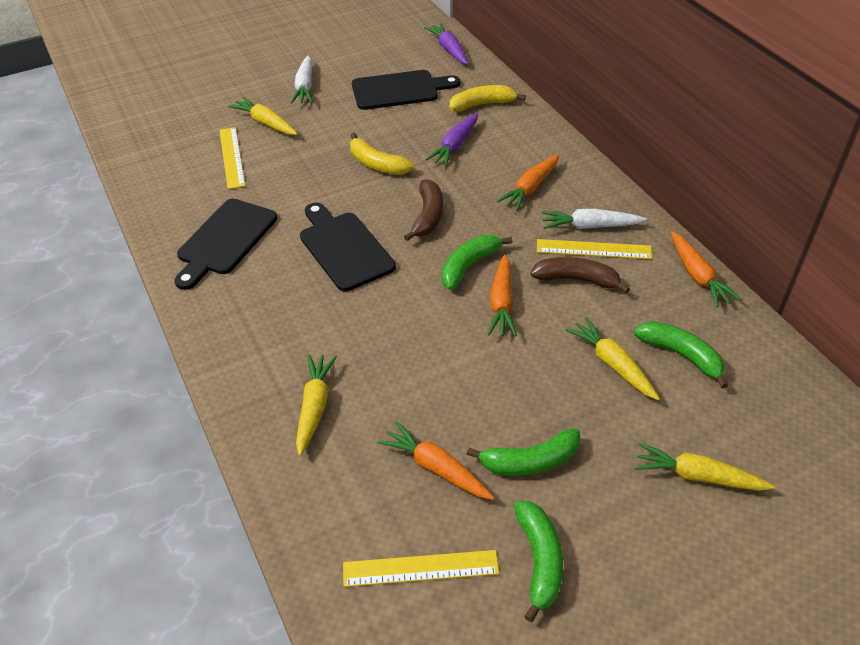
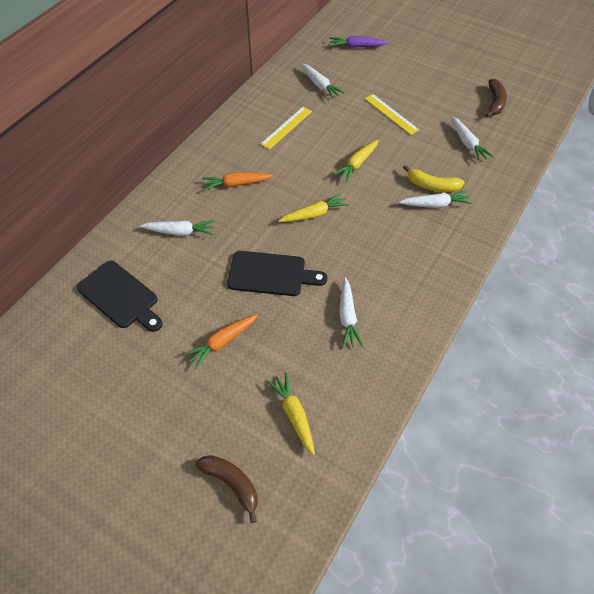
black cutting board: [174,199,277,290] [300,203,396,291] [352,70,460,110] = 3 -> [77,260,163,332] [227,251,327,296] = 2
green banana: [441,235,512,290] [467,428,581,476] [514,501,563,622] [634,321,728,388] = 4 -> none = 0
orange carrot: [377,421,494,500] [488,254,517,336] [497,155,559,211] [670,231,741,307] = 4 -> [184,314,258,368] [202,172,273,191] = 2
purple carrot: [424,23,468,64] [425,113,478,167] = 2 -> [329,36,388,48] = 1
white carrot: [291,56,313,103] [541,209,647,229] = 2 -> [140,220,215,235] [301,64,345,99] [339,277,363,348] [399,190,472,208] [451,116,494,162] = 5
yellow banana: [350,133,414,175] [449,85,526,112] = 2 -> [403,165,465,192] = 1
yellow carrot: [228,97,298,135] [296,354,337,456] [565,317,660,400] [635,443,775,491] = 4 -> [267,373,315,455] [278,193,349,222] [333,139,379,182] = 3
yellow ruler: [219,127,245,189] [343,550,499,587] [537,239,652,259] = 3 -> [260,107,312,150] [364,94,419,135] = 2

